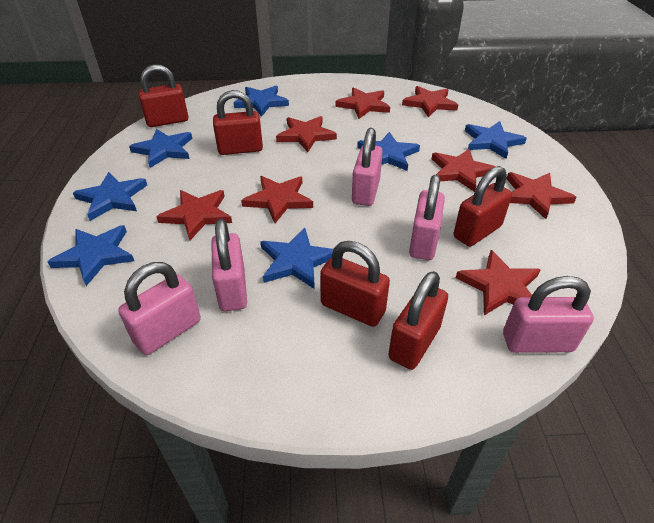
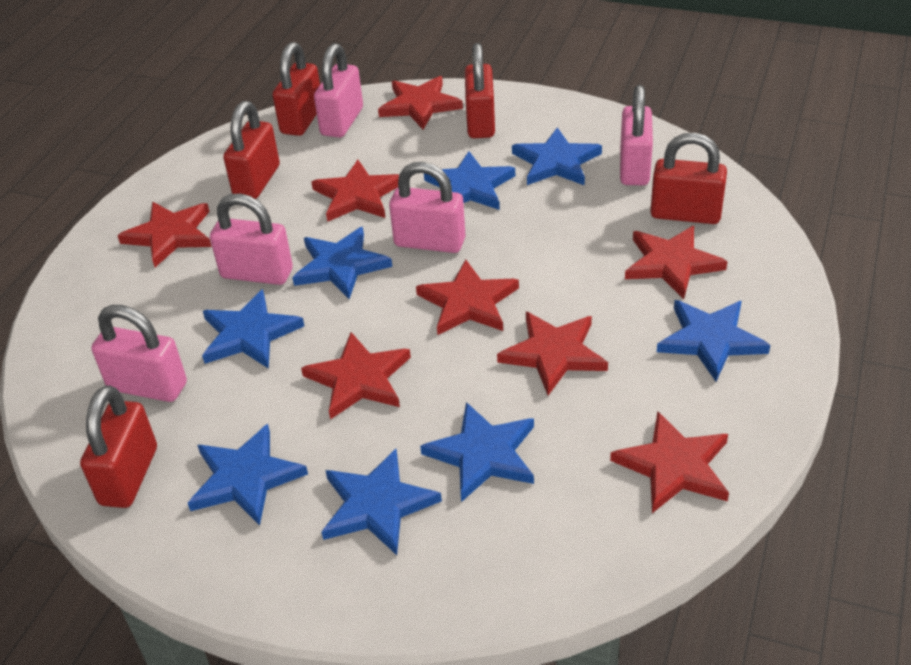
blue star: [47,225,134,286] [73,172,147,221] [129,129,192,168] [233,86,289,117] [260,228,333,289] [357,132,420,171] [465,121,527,159] = 7 -> [188,424,308,526] [202,289,304,369] [292,227,392,299] [321,449,442,555] [420,402,534,502] [424,151,515,210] [512,127,602,186] [657,300,770,381] = 8

